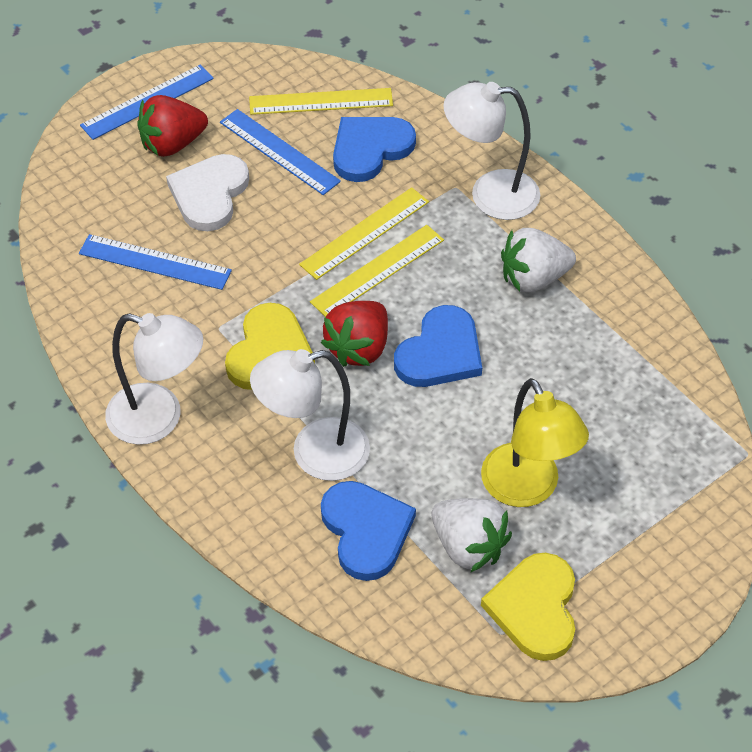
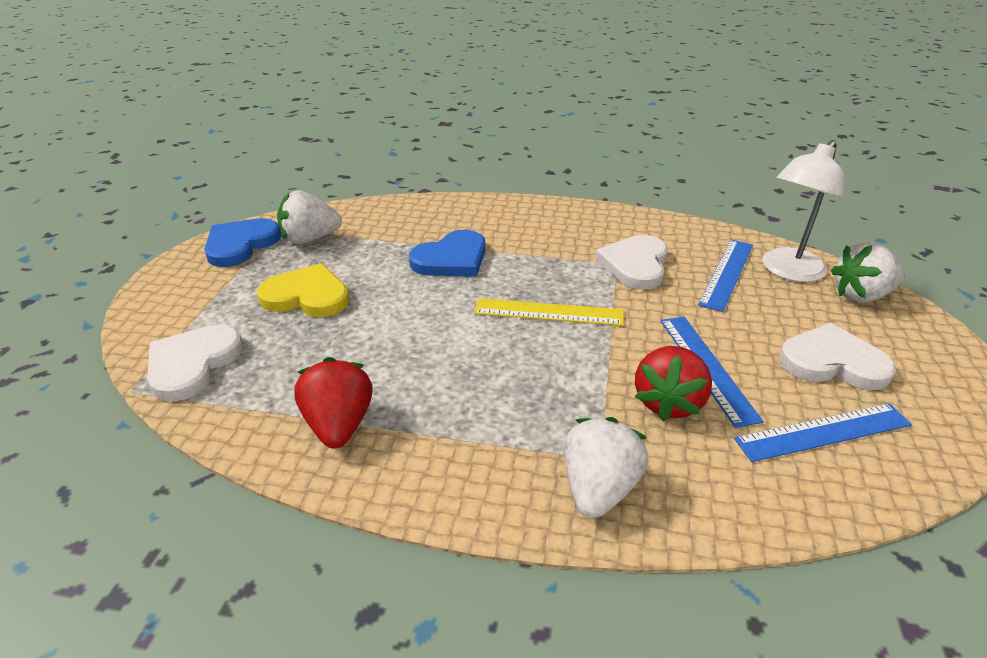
blue heart: [321,481,416,581] [333,117,416,182] [394,305,482,387] = 3 -> [204,218,281,267] [409,230,486,276] = 2
white heart: [166,154,249,231] = 1 -> [147,325,243,401] [595,235,668,290] [779,323,896,390] = 3
white lamp: [105,313,203,445] [250,349,370,481] [443,82,540,220] = 3 -> [762,140,844,282] = 1
white strawberry: [432,498,512,573] [501,228,576,293] = 2 -> [277,190,342,244] [564,417,649,518] [831,242,905,303] = 3
yellow heart: [225,303,315,390] [481,553,575,661] = 2 -> [257,263,349,317] = 1
yellow lamp: [481,378,589,507] = 1 -> none = 0
yellow ruler: [249,88,393,115] [299,187,429,280] [310,225,444,317] = 3 -> [474,298,624,326] = 1

